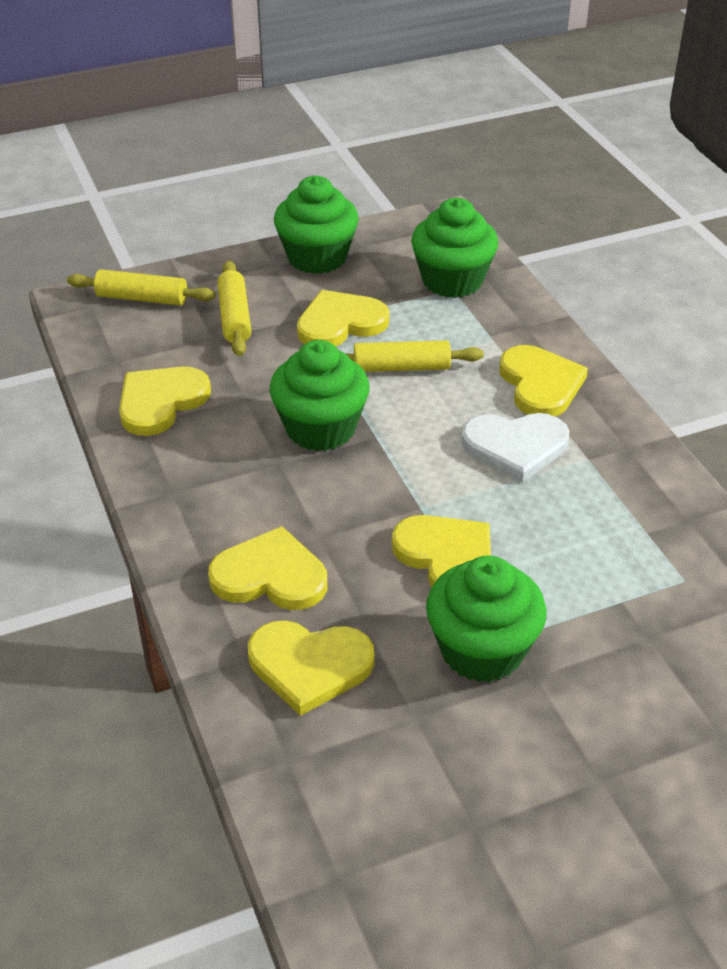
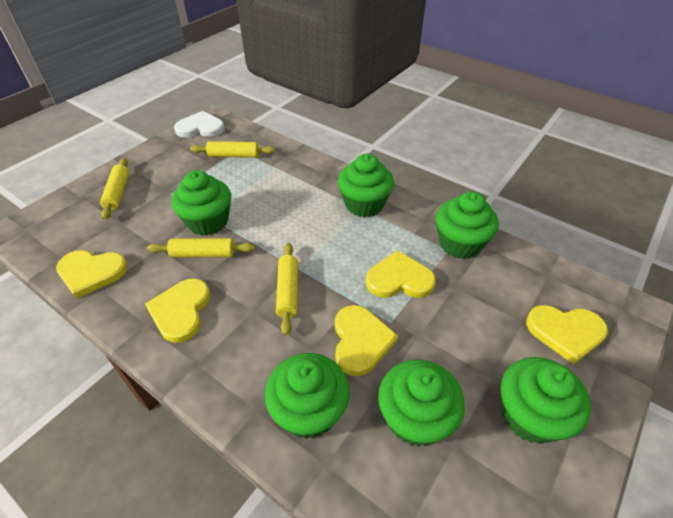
green cupcake: [269,340,370,451] [274,176,359,274] [411,198,498,298] [426,555,547,682] = 4 -> [171,170,231,236] [265,353,350,439] [338,154,394,217] [378,359,465,447] [436,191,499,259] [501,357,591,444] = 6
yellow heart: [119,366,211,436] [208,526,328,610] [248,620,374,716] [297,290,389,346] [392,515,491,588] [499,345,588,416] = 6 -> [56,250,128,299] [145,278,210,343] [335,305,398,376] [366,250,436,298] [526,305,608,364] = 5
yellow rolling pin: [67,269,215,306] [217,260,251,356] [345,340,484,372] = 3 -> [100,158,129,220] [147,238,255,258] [190,141,275,158] [276,243,298,336] = 4

